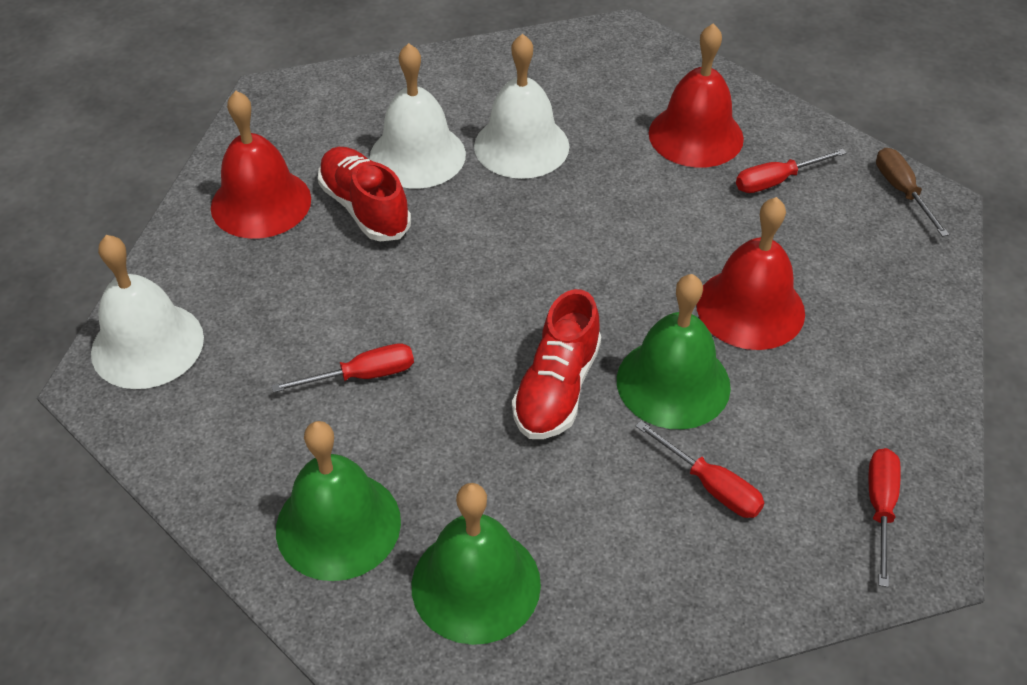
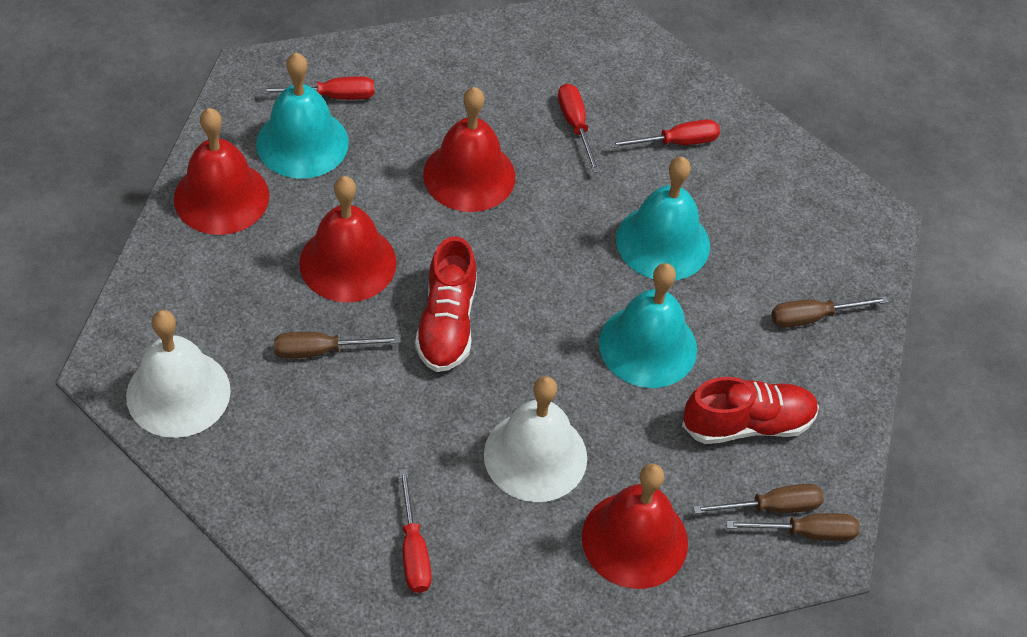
brown screwdriver: [876,148,949,237] = 1 -> [274,332,401,359] [693,484,824,514] [726,513,860,541] [771,296,889,328] = 4
green bell: [276,421,401,581] [412,483,541,645] [617,274,731,429] = 3 -> none = 0
red bell: [211,91,311,239] [649,23,744,168] [697,197,805,350] = 3 -> [174,108,269,235] [299,176,397,302] [423,87,515,212] [582,464,688,589] = 4
turquoise bell: none = 0 -> [256,53,349,179] [599,263,697,388] [616,157,710,280] = 3
white bell: [91,235,204,389] [370,43,466,188] [474,33,569,179] = 3 -> [126,310,231,438] [484,376,587,502] = 2

